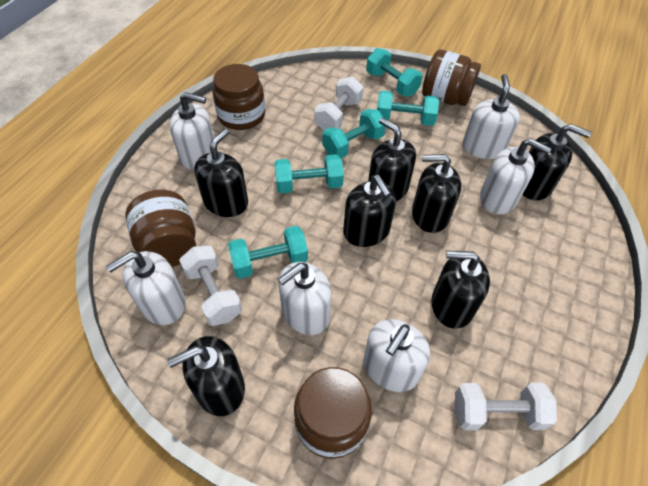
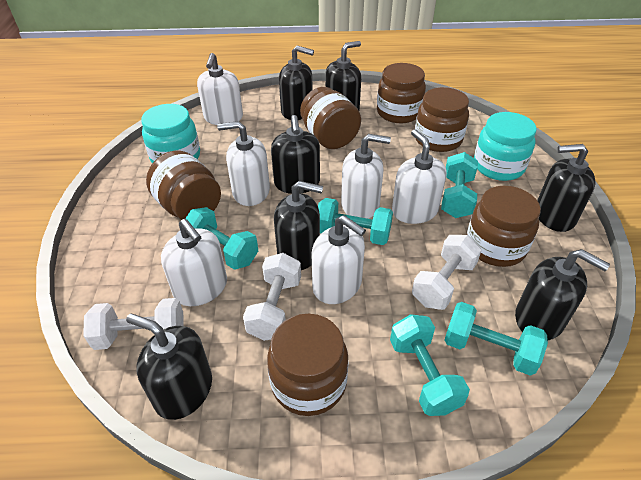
brown jar: [125,190,196,267] [213,64,265,130] [294,367,372,459] [422,50,481,106] = 4 -> [146,150,221,220] [267,314,348,416] [300,87,361,149] [377,63,426,123] [415,87,469,152] [467,186,541,267] = 6
turquoise jar: none = 0 -> [141,104,200,163] [474,112,537,181] = 2

